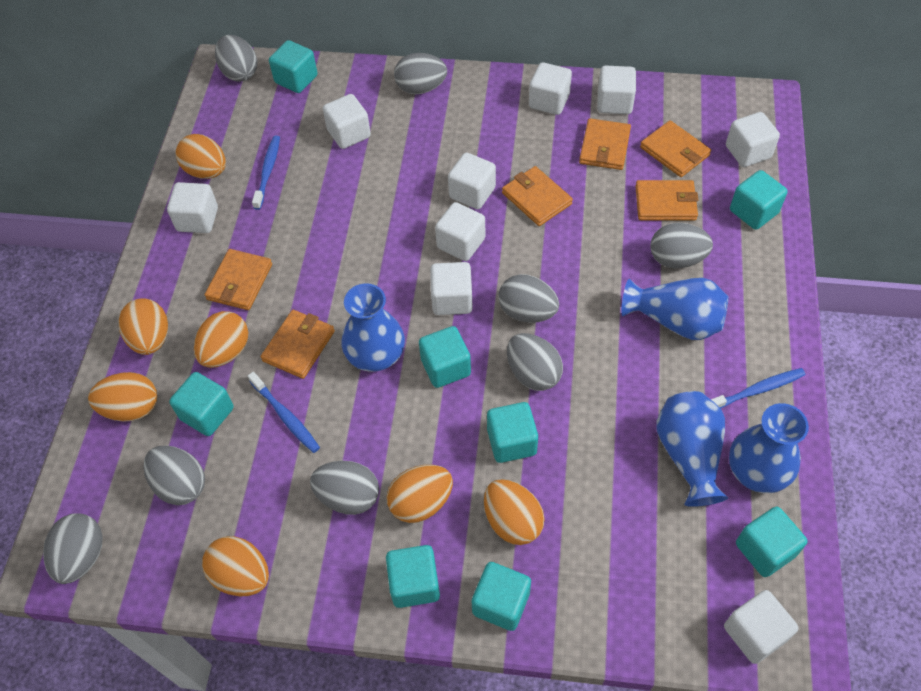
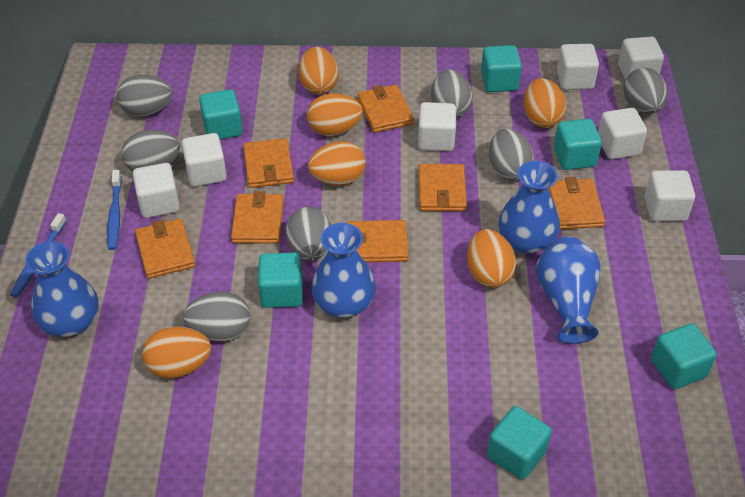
blue toothbrush: [248,372,320,453] [252,136,280,210] [711,368,805,409] = 3 -> [10,213,67,298] [107,170,122,250] = 2
grey egg: [43,514,103,584] [144,445,205,505] [215,35,257,82] [310,461,379,515] [394,53,447,94] [499,274,559,323] [507,333,563,391] [650,223,713,268] = 8 -> [117,75,172,116] [121,130,180,171] [183,292,250,341] [286,207,331,261] [431,69,472,118] [489,128,534,181] [623,68,667,114] = 7
orange egg: [88,372,157,422] [118,298,168,355] [176,134,226,179] [194,311,248,368] [202,536,269,596] [387,465,453,523] [484,479,545,545] = 7 -> [142,327,211,378] [298,47,339,94] [307,93,363,136] [308,141,366,185] [467,229,516,288] [524,78,566,128] = 6
orange wallet: [205,249,272,310] [261,310,335,379] [502,166,573,226] [579,118,631,170] [635,180,699,221] [640,120,711,177] = 6 -> [135,218,195,279] [231,191,284,244] [243,138,294,188] [346,220,409,262] [358,85,414,133] [418,164,467,211] [548,177,605,229] = 7
turquoise cube: [169,372,234,436] [269,40,317,93] [386,545,440,608] [419,326,471,388] [472,562,531,631] [487,402,538,463] [730,170,788,230] [736,507,807,577] = 8 -> [199,89,243,139] [258,253,302,308] [481,45,522,92] [487,406,552,480] [554,119,602,170] [651,324,717,389] = 6
white cube: [167,182,218,233] [323,94,371,149] [430,262,473,315] [435,202,485,261] [448,153,496,209] [529,62,572,115] [597,66,636,114] [724,590,798,664] [726,112,780,167] = 9 -> [133,163,180,218] [182,133,227,187] [418,102,456,151] [557,44,599,90] [598,108,647,159] [618,36,664,80] [645,170,695,221] = 7

